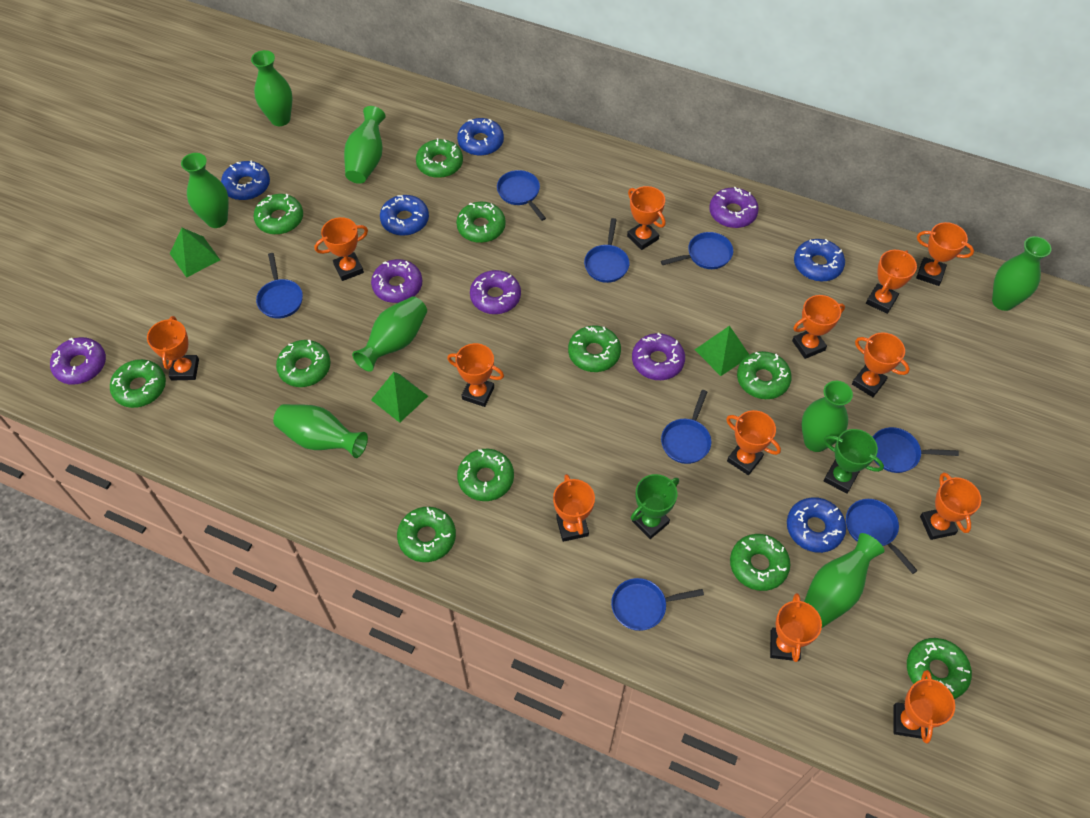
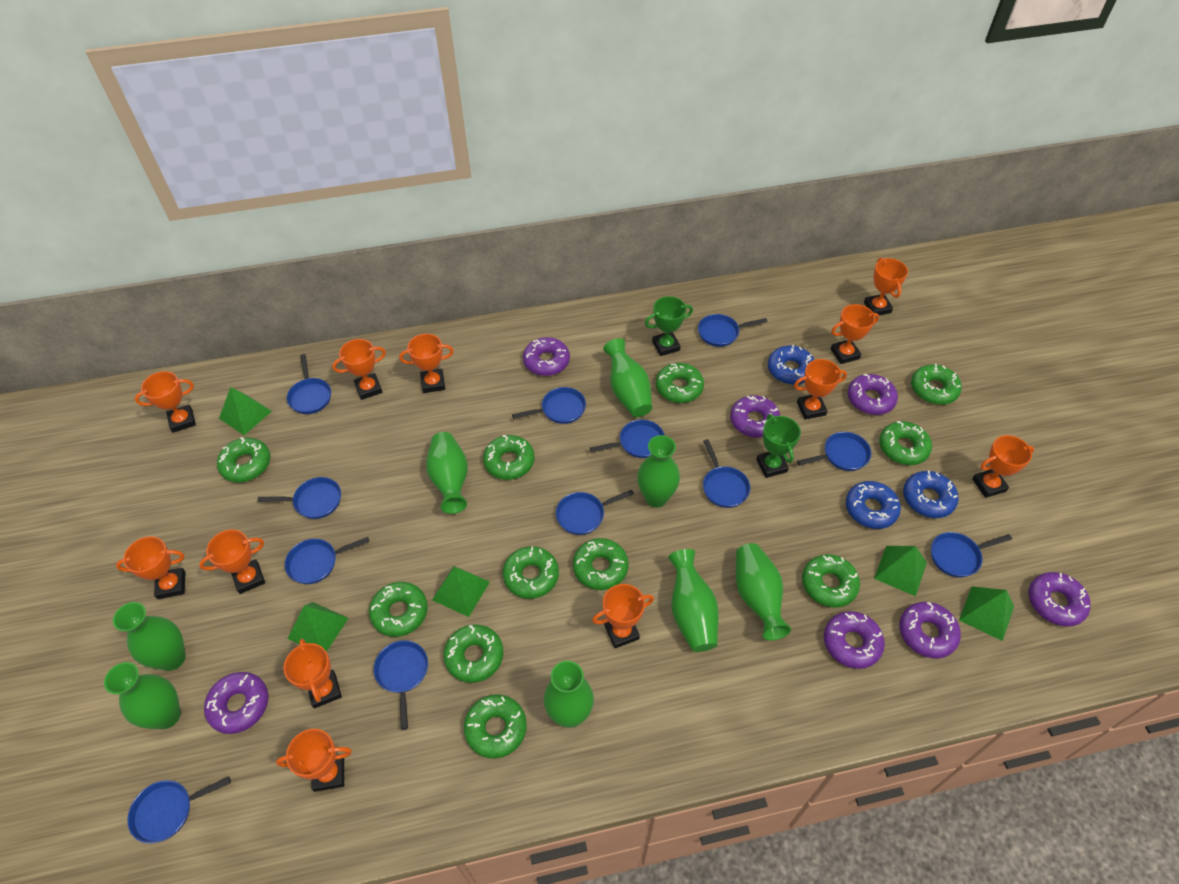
blue donut: [221,160,270,200] [380,195,429,236] [457,118,504,156] [787,497,846,553] [794,239,845,282] = 5 -> [768,345,814,385] [846,481,901,529] [903,471,959,518] = 3
blue pan: [256,253,303,319] [497,170,546,221] [584,218,630,283] [611,578,704,631] [661,232,733,269] [661,390,711,464] [846,499,918,574] [873,427,959,473] = 8 -> [128,777,231,843] [257,477,341,519] [285,537,370,584] [287,354,331,414] [374,640,428,730] [512,387,586,424] [556,490,634,535] [590,420,665,458] [698,314,768,347] [703,439,750,508] [797,432,871,471] [931,532,1012,578] = 12
green pyramid: [170,228,220,278] [371,372,428,423] [695,326,749,376] = 3 -> [219,387,272,435] [287,602,348,652] [432,566,490,617] [874,546,927,596] [959,586,1014,641] = 5
orange trophy: [147,316,199,380] [314,217,368,281] [447,343,504,407] [553,474,595,542] [627,186,666,250] [726,410,781,475] [770,593,822,662] [792,295,845,359] [852,332,910,397] [866,250,917,314] [893,670,955,744] [916,222,974,286] [920,472,981,540] = 13 -> [116,536,186,599] [135,371,196,433] [199,529,265,594] [276,729,352,792] [284,639,342,708] [332,339,386,400] [399,334,454,393] [592,584,654,648] [794,359,847,419] [831,304,879,364] [864,258,908,315] [972,435,1034,498] = 12
purple donut: [50,337,106,385] [371,259,422,303] [470,270,521,314] [632,333,685,380] [709,187,759,228] = 5 -> [204,672,268,734] [523,337,570,376] [730,395,780,438] [824,611,885,669] [847,374,898,415] [899,602,961,659] [1028,572,1091,627] = 7

